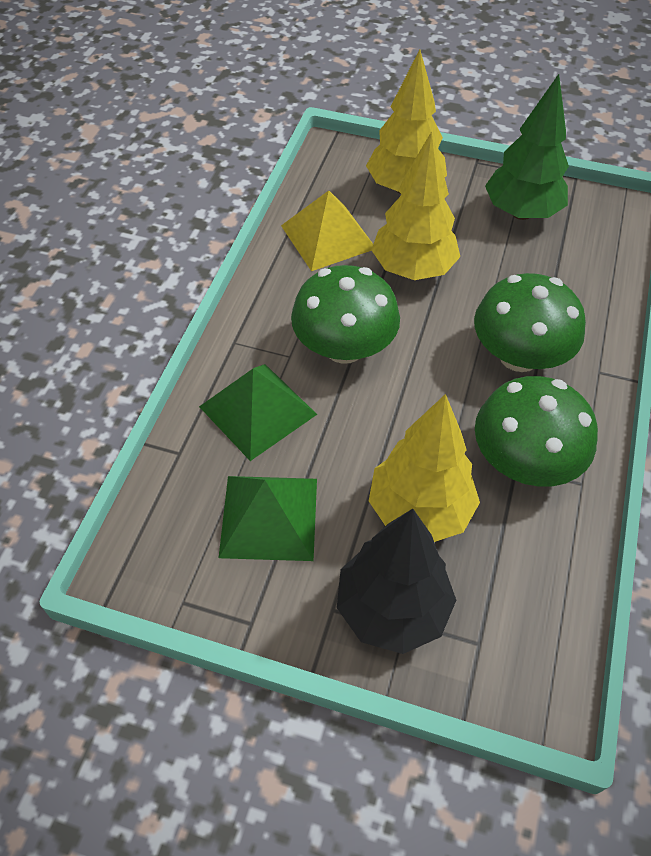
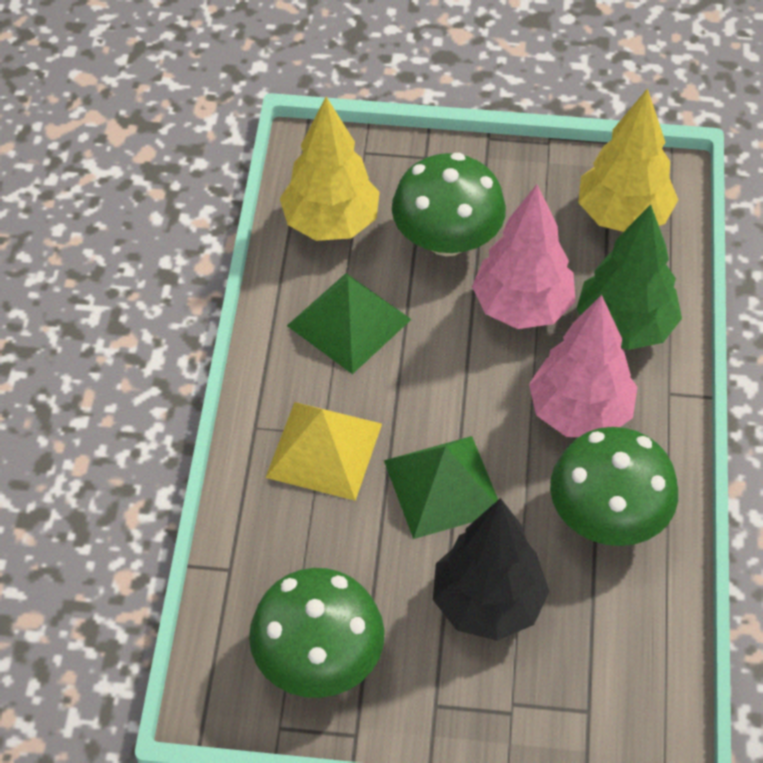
pink tree: none = 0 -> [472,184,576,329] [529,295,637,437] = 2
yellow tree: [366,49,447,194] [369,394,480,542] [371,131,460,280] = 3 -> [280,97,380,241] [578,88,678,232] = 2

